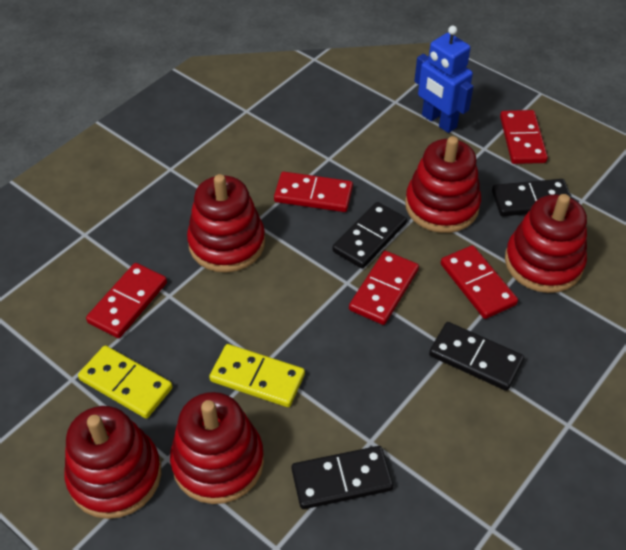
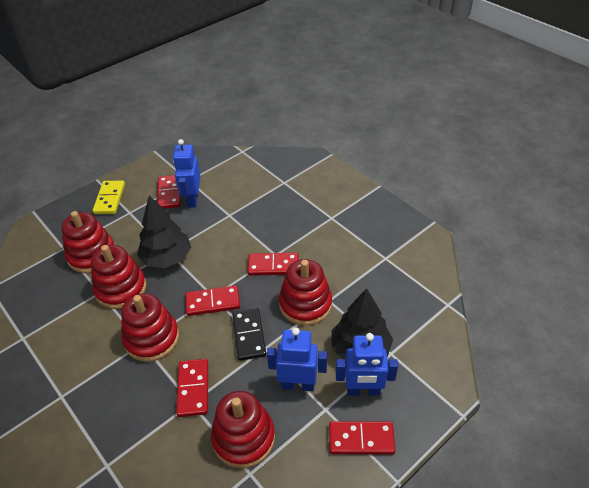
black domino: [292,446,393,509] [332,202,407,269] [429,322,524,391] [492,179,572,216] = 4 -> [232,308,266,361] = 1
black tree: none = 0 -> [137,196,191,268] [331,288,393,362] = 2
blue robot: [414,26,474,133] = 1 -> [173,139,201,208] [267,327,327,391] [336,333,398,396] = 3
yellow domino: [78,345,173,418] [209,344,305,407] = 2 -> [93,181,125,214] = 1

